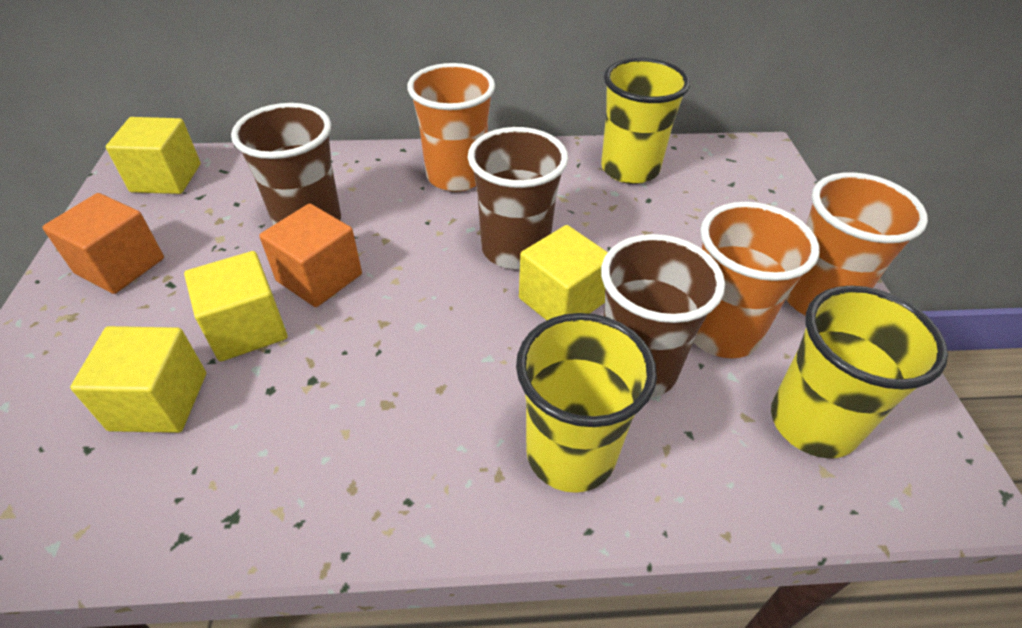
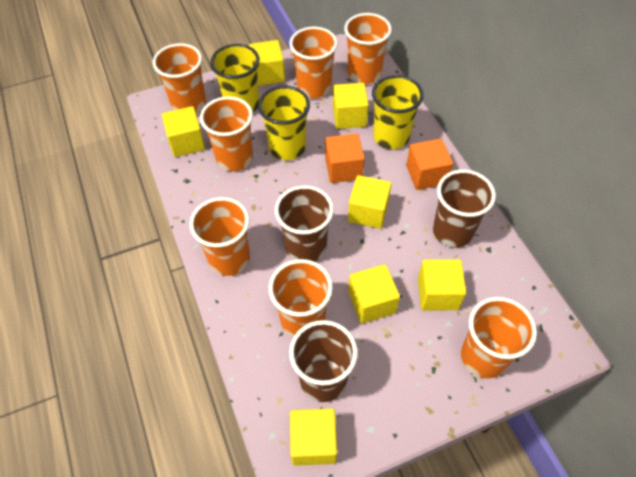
orange cup: [407,63,495,192] [693,202,819,358] [786,172,928,316] = 3 -> [153,43,206,114] [189,197,250,276] [200,96,253,171] [269,259,333,338] [289,27,338,98] [344,13,392,84] [461,297,537,379] = 7
yellow cube: [70,326,206,433] [106,117,201,194] [184,251,287,361] [519,225,608,320] = 4 -> [162,106,205,157] [249,40,285,86] [290,408,337,466] [333,83,369,129] [348,175,391,229] [348,264,400,324] [418,259,466,310] = 7

